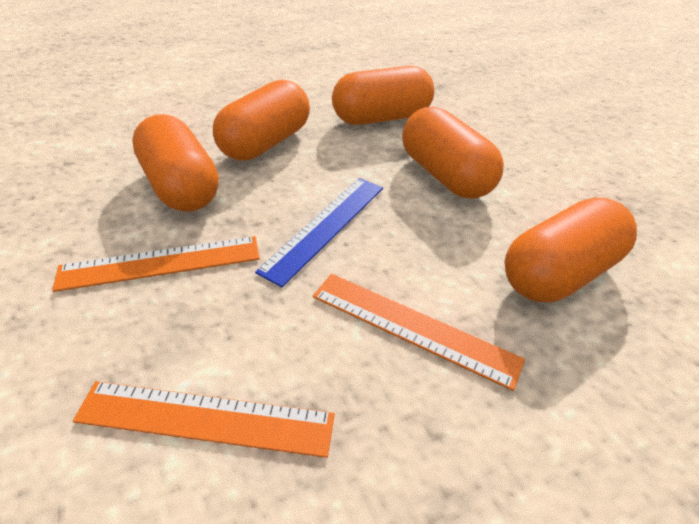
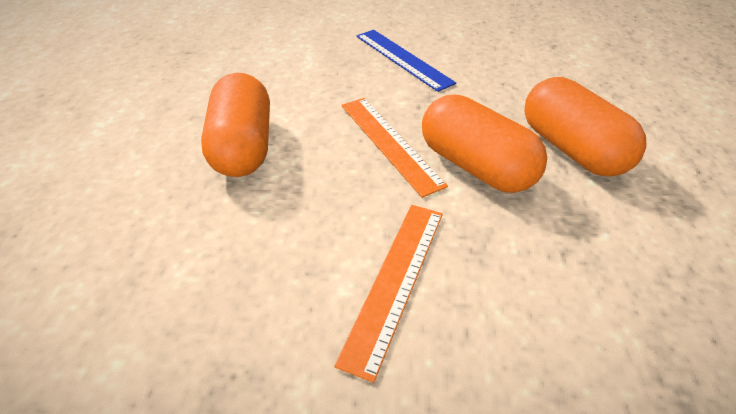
orange capsule: [132,114,219,212] [213,80,310,161] [332,66,434,125] [402,107,504,199] [504,197,637,302] = 5 -> [201,73,270,177] [422,95,547,193] [524,77,646,177] = 3
orange ruler: [52,236,260,292] [73,381,335,458] [313,274,525,391] = 3 -> [334,205,443,383] [341,98,448,198] = 2

